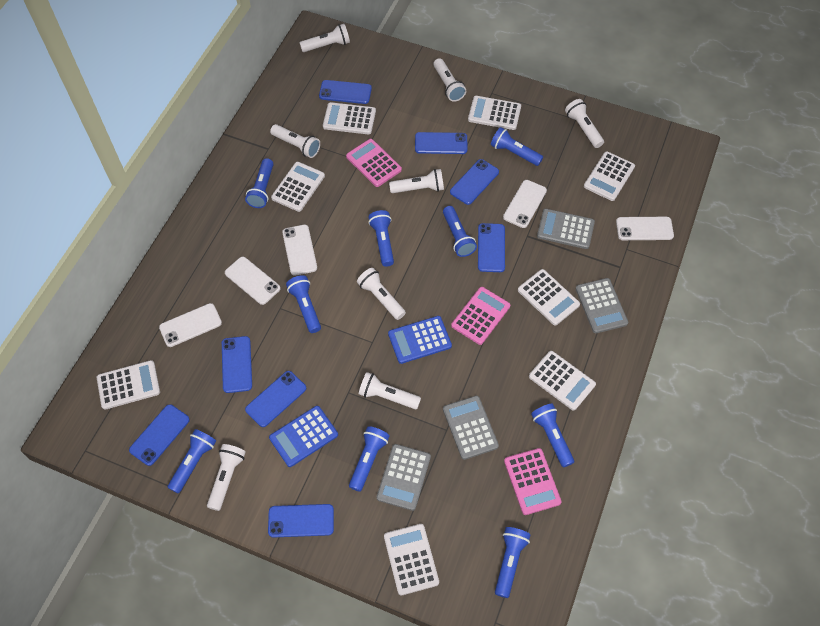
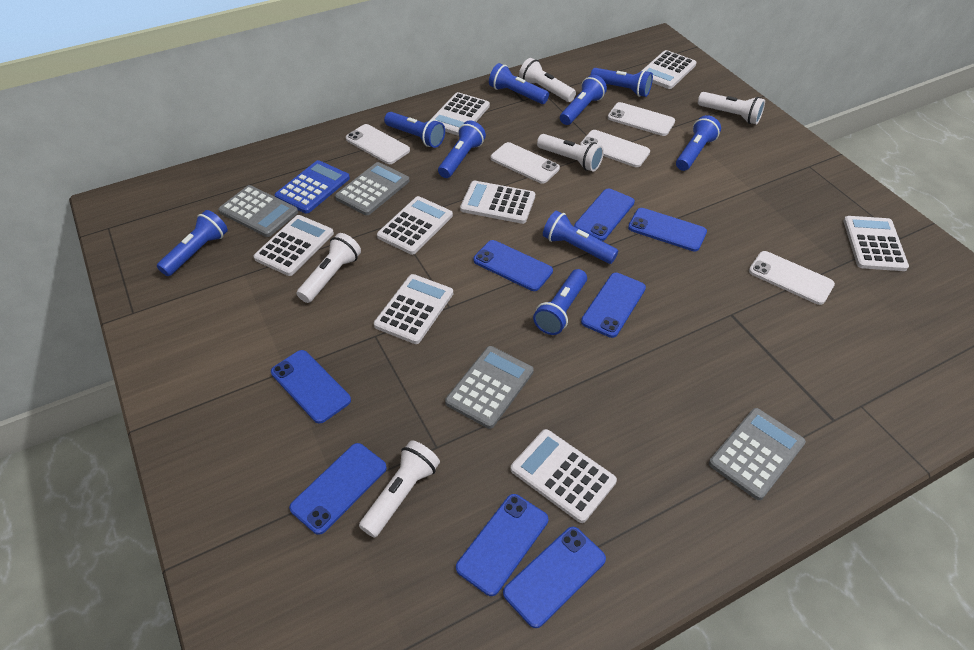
blue calculator: [269,406,338,467] [388,316,452,364] = 2 -> [275,160,350,214] = 1
pink calculator: [346,139,402,187] [451,287,510,345] [504,448,562,515] = 3 -> none = 0
white flashlight: [207,444,246,511] [270,124,320,158] [299,24,350,52] [357,268,406,320] [359,372,421,409] [389,169,444,193] [433,58,466,102] [565,99,604,148] = 8 -> [297,233,361,303] [359,440,440,538] [519,58,576,102] [537,134,604,172] [698,92,765,124] = 5

